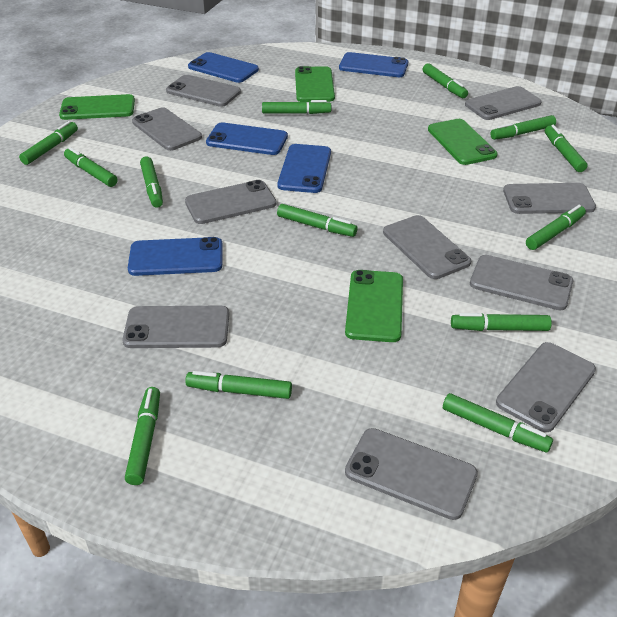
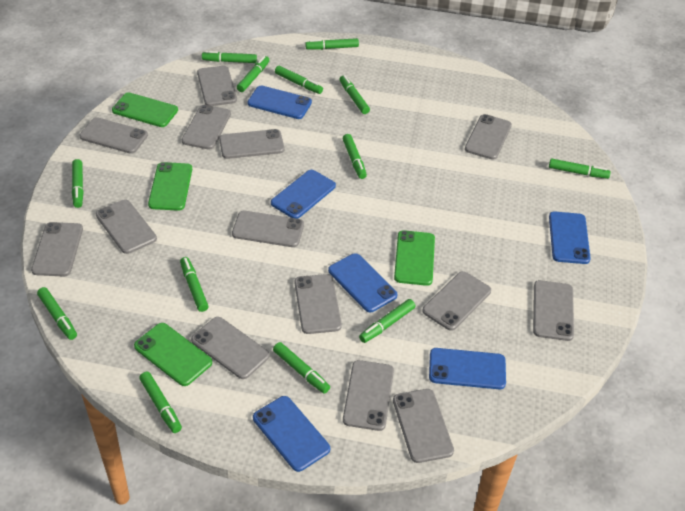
blue phone: [128,237,223,276] [188,52,259,83] [206,122,288,155] [277,144,331,193] [339,52,408,77] = 5 -> [247,86,312,119] [253,396,330,472] [271,170,336,219] [328,253,397,312] [429,348,506,389] [549,212,591,264] = 6
grey phone: [122,306,229,348] [132,107,202,151] [166,75,241,107] [185,180,276,224] [345,428,478,520] [383,215,471,279] [465,86,542,120] [470,255,573,310] [496,342,596,432] [503,183,596,214] = 10 -> [31,222,83,277] [79,117,148,154] [96,200,157,254] [182,105,231,150] [191,317,270,379] [197,66,237,106] [219,129,284,159] [232,211,304,247] [294,274,342,334] [343,360,394,431] [393,389,454,463] [422,271,491,331] [465,114,512,160] [533,280,574,341] = 14

